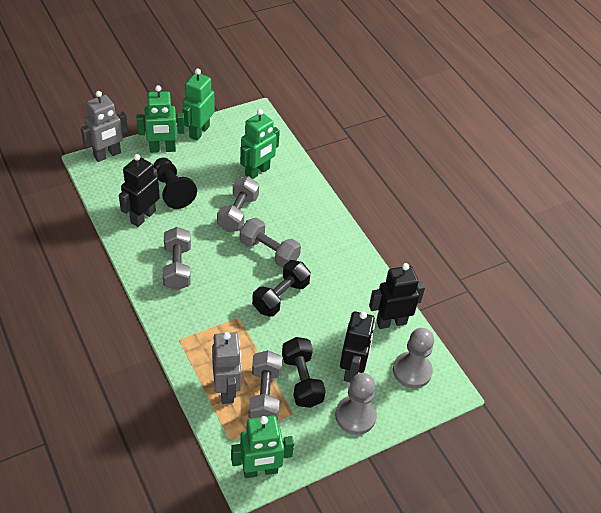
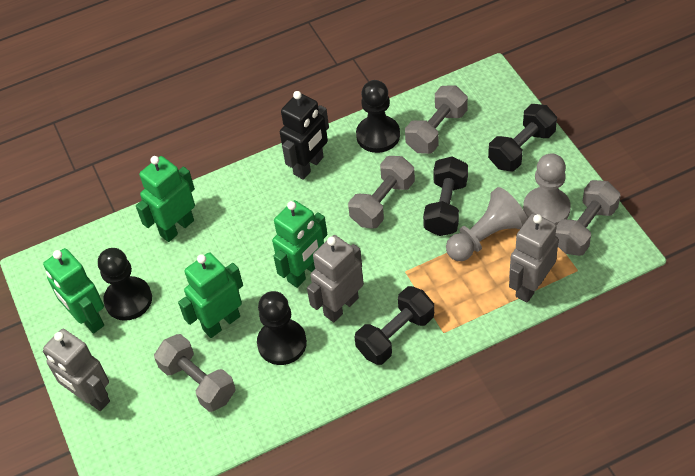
black dumbbell: [252,260,311,317] [282,337,326,408] = 2 -> [355,286,434,365] [423,156,468,236] [488,104,557,171] = 3
black pawn: [153,158,197,209] = 1 -> [98,248,152,321] [257,291,307,365] [356,80,400,153] = 3
black robot: [119,154,160,227] [340,311,375,382] [369,263,425,329] = 3 -> [280,91,329,180] = 1
grey robot: [81,91,128,162] [212,332,242,404] = 2 -> [43,329,110,411] [307,235,364,322] [509,213,559,303] = 3

